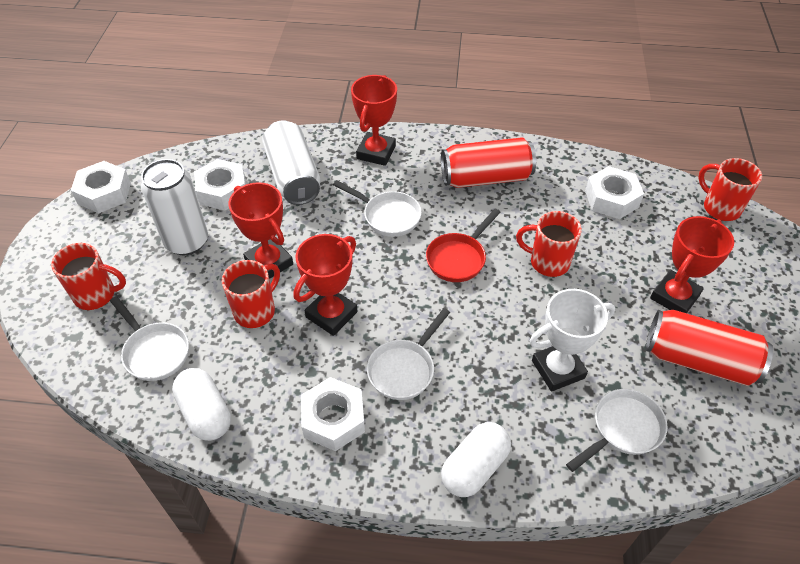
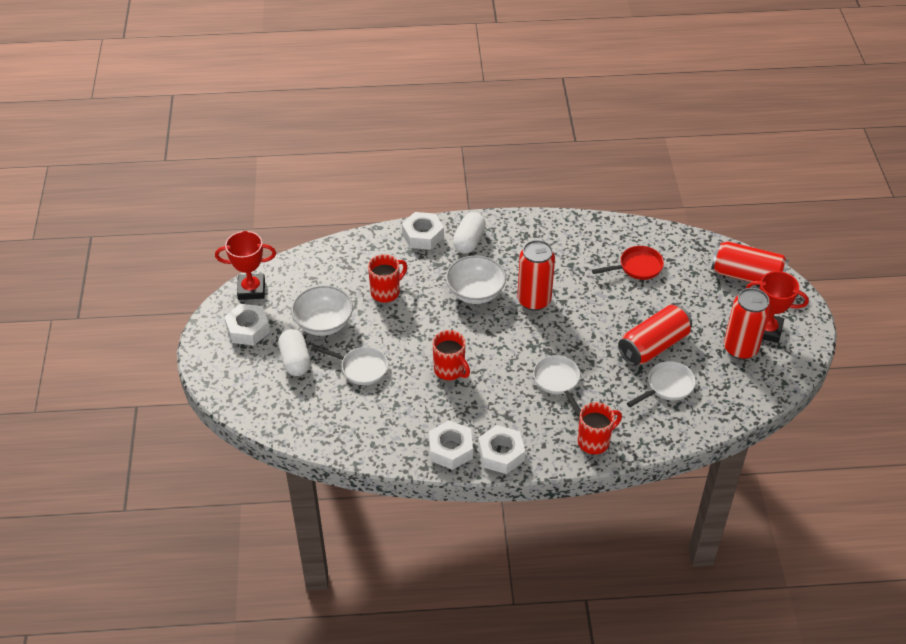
red can: [441,137,536,188] [645,310,773,386] = 2 -> [517,240,555,311] [618,305,692,366] [711,241,789,282] [724,288,771,360] = 4
red mug: [51,243,126,310] [222,260,280,328] [516,211,582,277] [698,158,762,221] = 4 -> [368,254,407,303] [432,330,470,380] [578,402,622,454] = 3
red trophy: [228,182,293,279] [294,234,358,336] [351,75,397,166] [650,216,734,313] = 4 -> [215,231,276,300] [746,271,809,343] = 2
white bowl: none = 0 -> [291,285,353,336] [446,255,506,304] = 2
white can: [141,159,208,256] [262,120,320,205] = 2 -> none = 0
white pan: [110,296,189,381] [333,180,422,237] [367,308,450,400] [566,389,668,472] = 4 -> [311,344,388,385] [533,355,581,416] [627,361,696,407] = 3
white trophy: [529,289,615,392] = 1 -> none = 0

